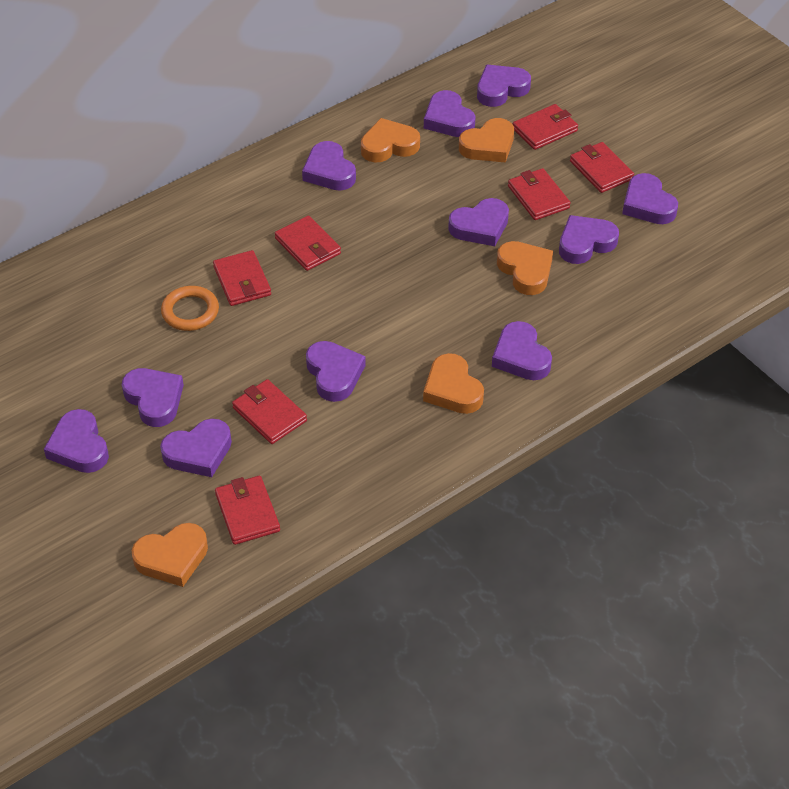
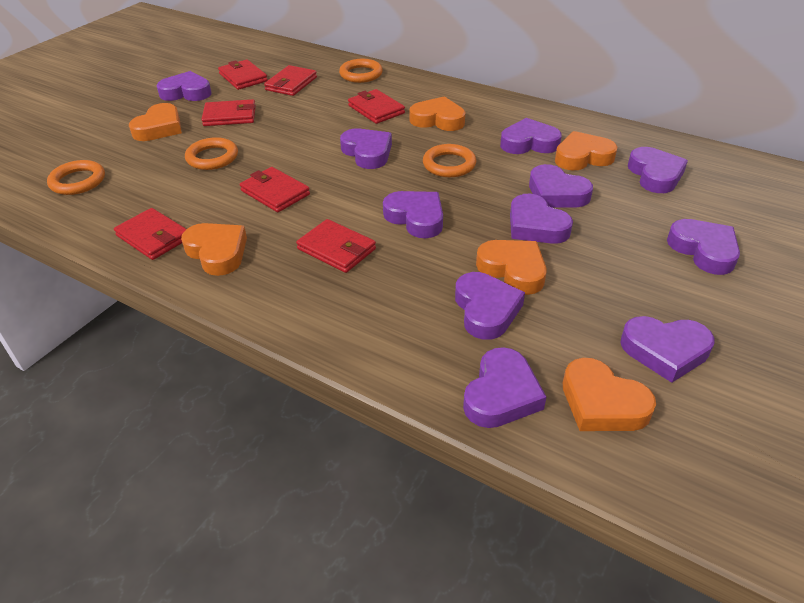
orange heart: [132,523,208,587] [361,118,420,162] [423,353,484,414] [459,118,514,163] [497,241,553,295] = 5 -> [129,103,182,141] [181,223,247,276] [409,96,465,131] [476,240,547,295] [555,131,617,170] [563,358,656,431] = 6
orange ring: [161,286,219,331] = 1 -> [47,160,105,195] [185,137,238,170] [339,59,383,83] [423,144,476,177] = 4

